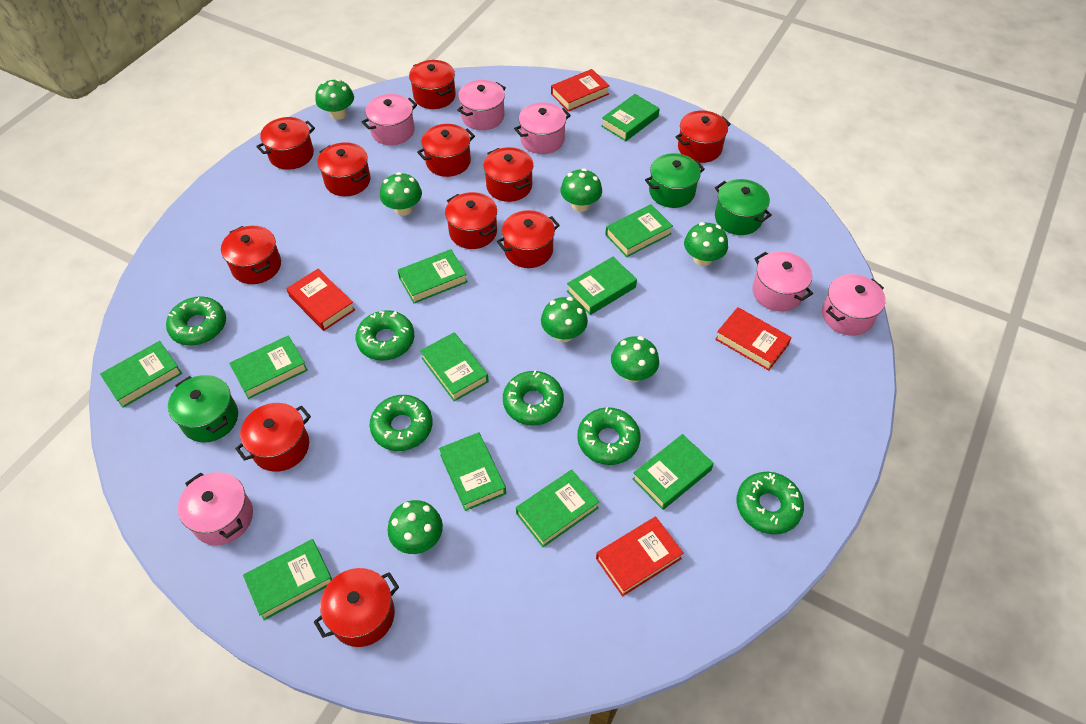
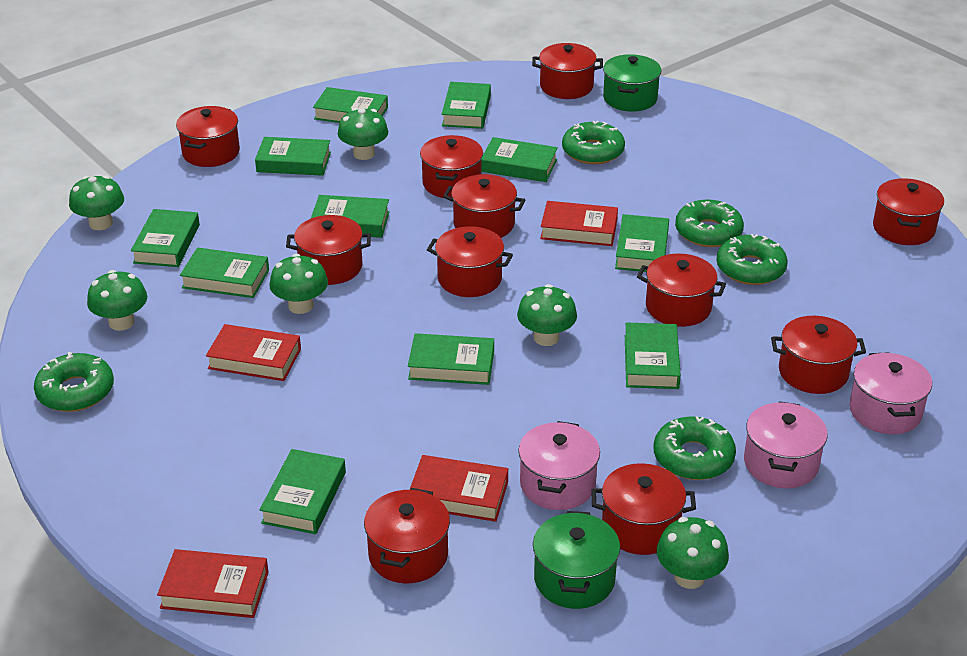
green donut: [166,296,226,346] [356,310,414,361] [370,395,433,451] [503,371,564,425] [577,407,640,465] [736,472,804,534] = 6 -> [34,352,114,412] [562,121,625,164] [653,416,736,480] [675,199,744,247] [716,234,788,285] = 5
green mushroom: [315,79,354,120] [380,172,422,216] [387,500,443,554] [541,297,588,342] [560,168,602,212] [611,336,659,382] [684,222,728,266] = 7 -> [69,175,124,230] [87,270,147,331] [269,254,328,314] [338,108,388,160] [517,284,577,346] [657,517,729,589] = 6
green pot: [168,375,238,442] [645,153,705,208] [715,179,772,235] = 3 -> [533,511,620,609] [603,54,661,112] = 2
pink pot: [178,472,253,545] [362,94,417,145] [457,80,506,130] [514,102,571,154] [752,251,813,312] [822,274,886,336] = 6 -> [518,421,600,510] [744,401,828,488] [849,352,932,434] = 3

